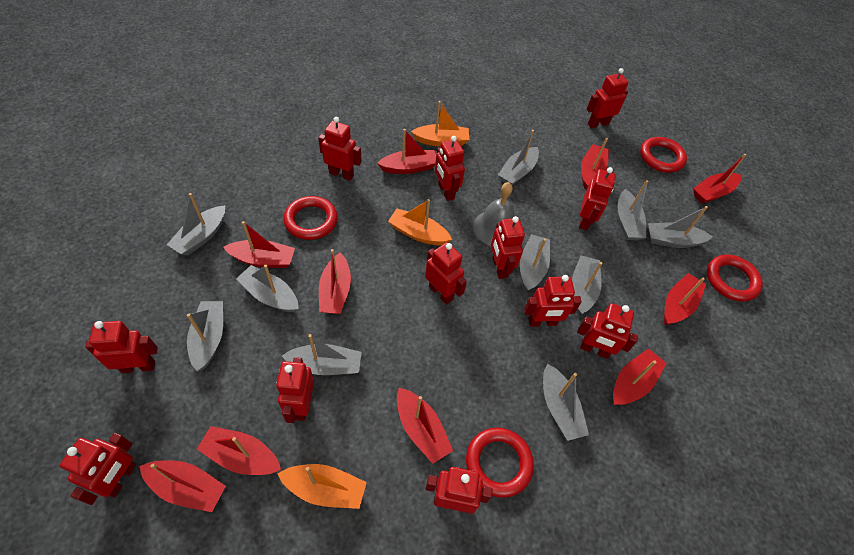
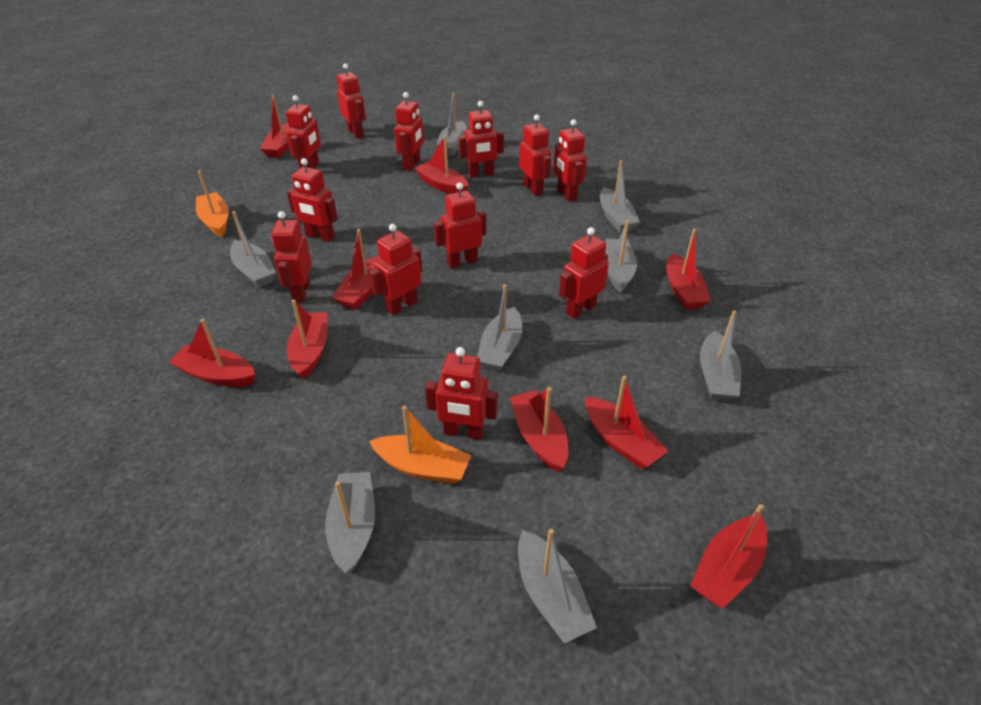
grey bell: [473,182,515,246] = 1 -> none = 0
grey boat: [167,193,225,256] [187,301,223,371] [236,265,299,312] [282,334,362,375] [498,130,539,185] [520,234,550,292] [543,364,589,441] [572,255,603,315] [618,180,648,240] [648,206,713,248] = 10 -> [230,211,276,288] [325,472,375,574] [436,93,467,156] [477,284,522,372] [518,529,597,644] [600,160,640,233] [605,220,637,293] [700,310,741,401] = 8
orange boat: [277,464,367,509] [388,199,452,245] [411,101,469,147] = 3 -> [196,171,229,237] [369,406,472,484] = 2
red boat: [139,460,226,512] [197,426,281,475] [223,221,295,268] [319,249,351,314] [377,129,436,174] [397,388,453,464] [581,138,609,189] [613,348,667,405] [664,273,706,325] [693,154,746,203] = 10 -> [169,319,256,387] [260,95,291,158] [287,300,328,379] [332,229,381,310] [414,136,468,194] [510,387,568,472] [585,376,668,469] [666,229,711,310] [690,504,767,609] = 9
red ring: [283,196,338,240] [466,427,534,498] [640,137,687,173] [707,254,763,302] = 4 -> none = 0

